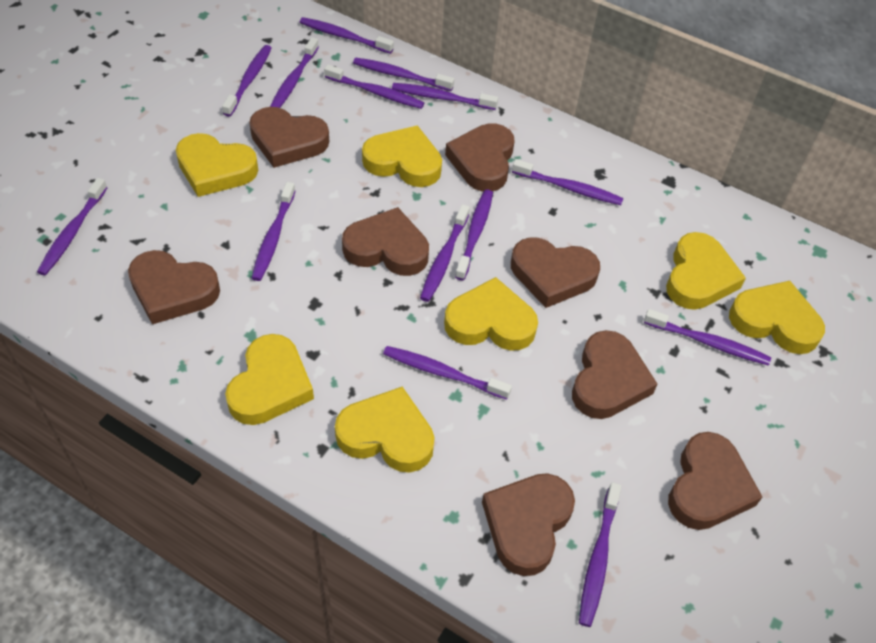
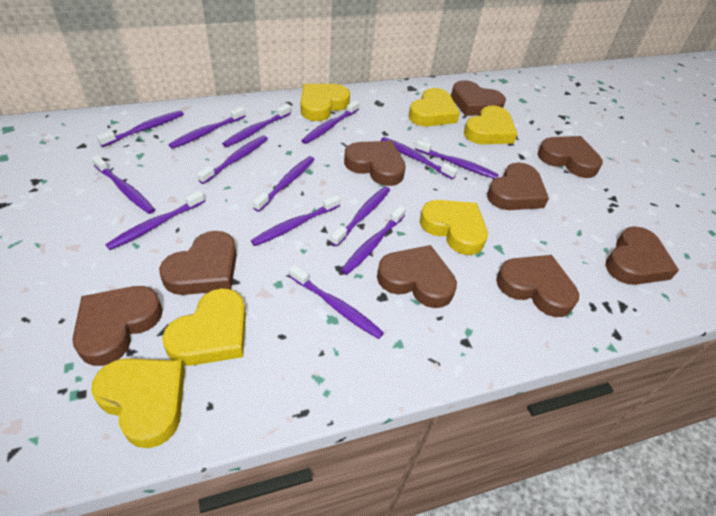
brown heart: [128,250,220,324] [249,107,329,168] [342,207,429,276] [445,123,515,192] [482,473,575,576] [511,237,600,308] [572,330,657,419] [668,432,762,530] = 8 -> [72,286,163,366] [159,231,237,295] [344,141,406,186] [377,245,457,308] [451,80,506,116] [487,163,549,210] [496,255,579,317] [538,136,603,178] [606,227,679,285] = 9
yellow heart: [176,133,258,197] [225,334,314,425] [335,387,435,473] [362,125,442,187] [444,277,538,351] [666,232,746,310] [729,281,825,354] = 7 -> [91,358,185,448] [162,288,246,366] [301,84,350,121] [409,88,460,127] [420,200,488,255] [464,105,517,144] = 6

